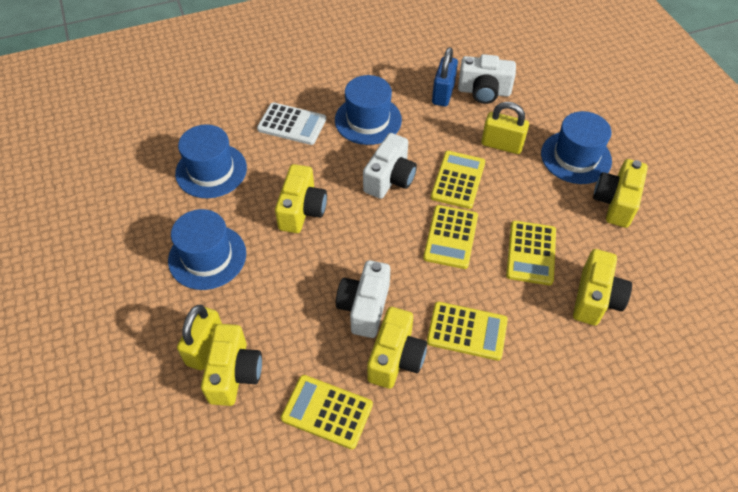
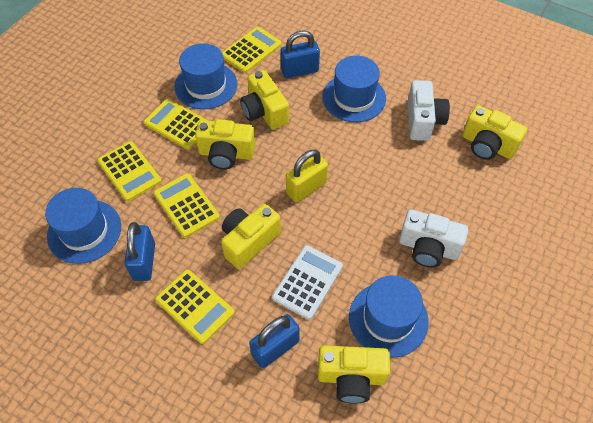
blue padlock: [432,47,458,107] = 1 -> [124,222,155,281] [249,314,300,368] [281,31,320,78] = 3
white camera: [336,260,390,338] [363,133,417,199] [458,54,516,104] = 3 -> [399,210,468,267] [408,80,450,141] = 2
yellow padlock: [177,305,222,370] [481,102,529,154] = 2 -> [286,149,328,203] = 1

